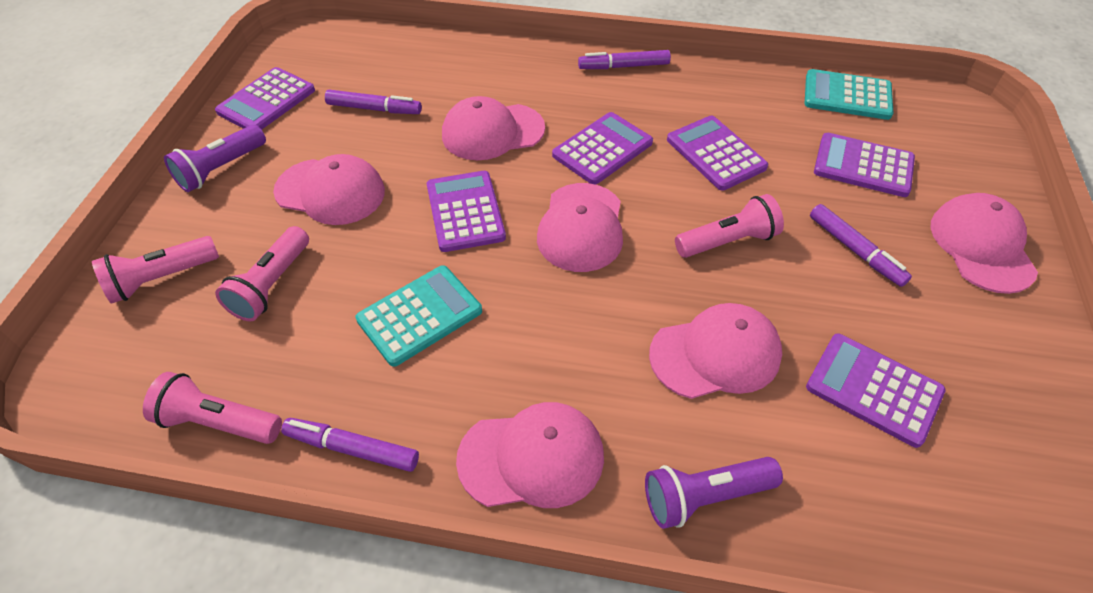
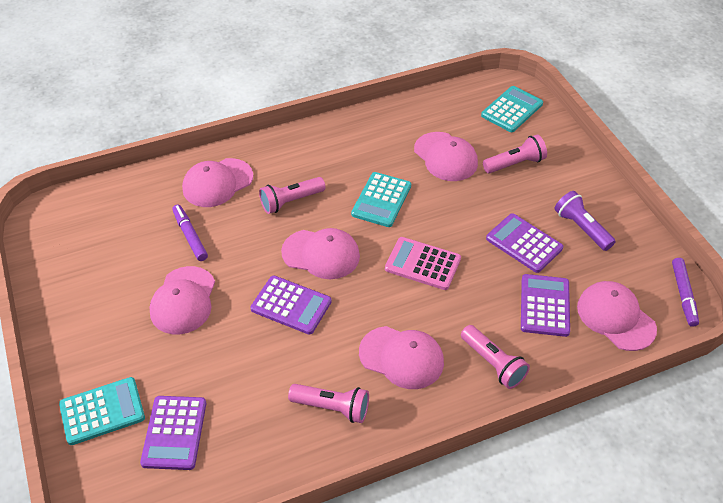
pink calculator: none = 0 -> [385,237,461,290] = 1
purple calculator: [215,67,315,130] [427,171,506,252] [552,112,653,185] [667,115,768,191] [806,334,946,448] [814,133,915,197] = 6 -> [140,396,206,470] [251,276,332,335] [486,213,563,273] [521,274,570,337] = 4
purple flashlight: [164,125,266,192] [645,457,783,529] = 2 -> [555,191,616,251] = 1
purple marker: [281,418,419,472] [325,90,422,114] [578,50,671,69] [810,204,912,287] = 4 -> [172,205,208,261] [672,258,699,327] = 2
turquoise calculator: [355,265,482,367] [805,69,894,120] = 2 -> [59,377,145,445] [351,172,411,227] [481,86,543,132] = 3

